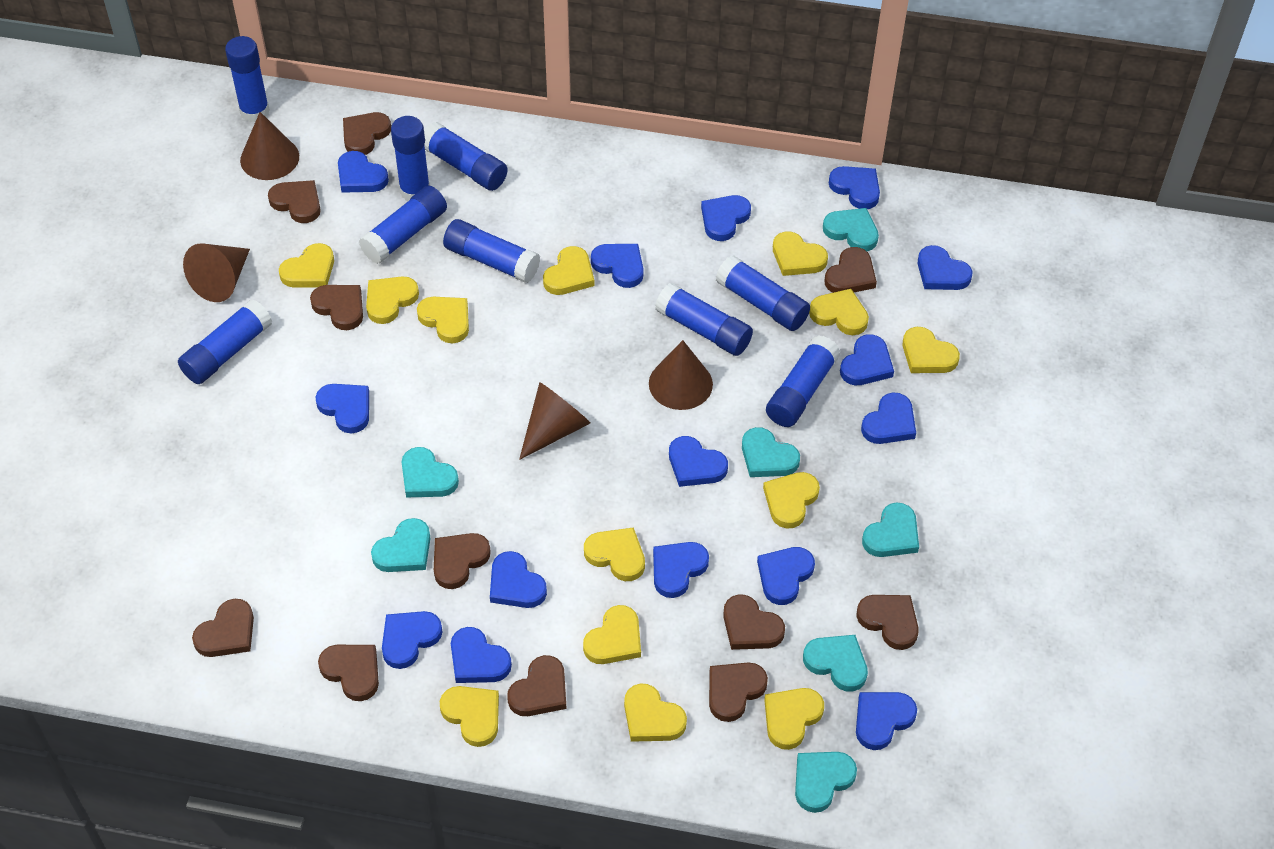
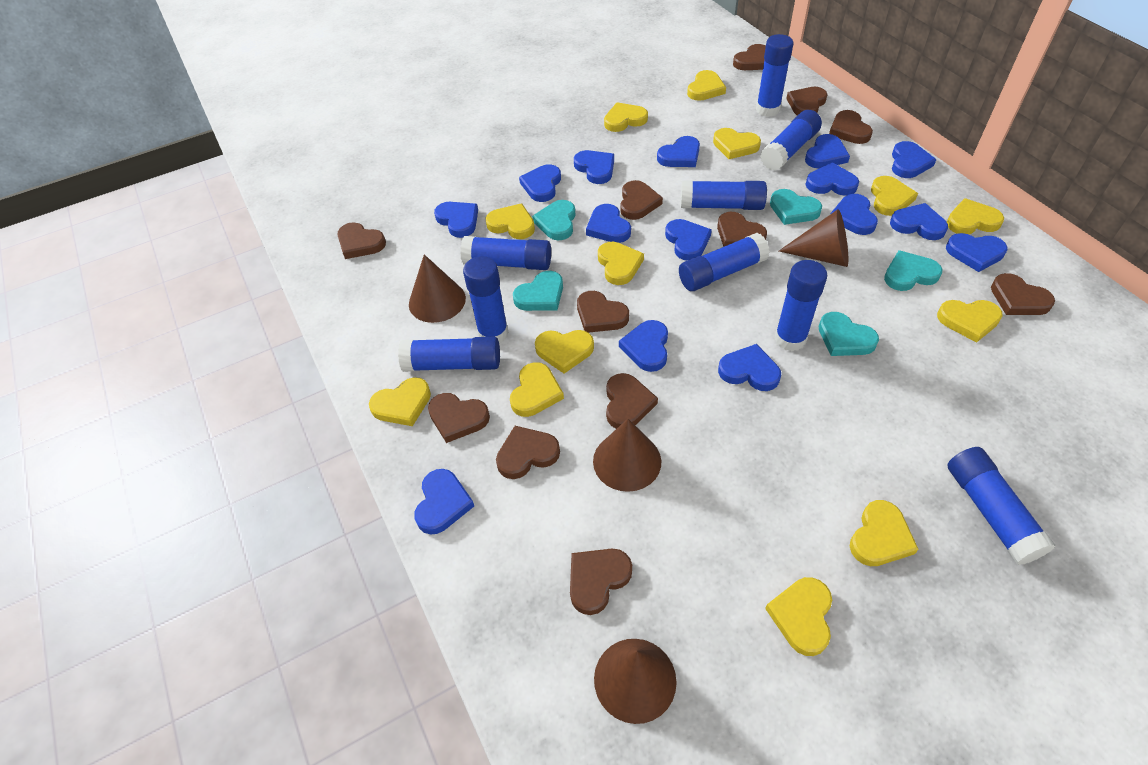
brown heart: [192,599,254,657] [268,180,321,223] [310,285,363,330] [318,645,379,701] [343,112,391,155] [434,533,491,589] [507,655,567,716] [709,662,768,722] [723,594,785,650] [824,247,877,293] [856,595,919,650] = 11 -> [337,222,386,259] [428,393,490,443] [496,426,560,479] [570,549,632,615] [577,291,629,333] [606,373,658,429] [620,180,663,220] [717,212,767,247] [733,44,766,70] [786,87,828,116] [829,110,873,144] [991,273,1055,315] = 12
turquoise heart: [371,518,431,572] [402,447,459,497] [742,427,800,477] [795,752,857,813] [803,635,868,691] [823,208,879,251] [862,502,919,557] = 7 -> [513,271,563,311] [532,200,576,240] [770,189,822,225] [819,312,879,356] [884,250,942,291] = 5

